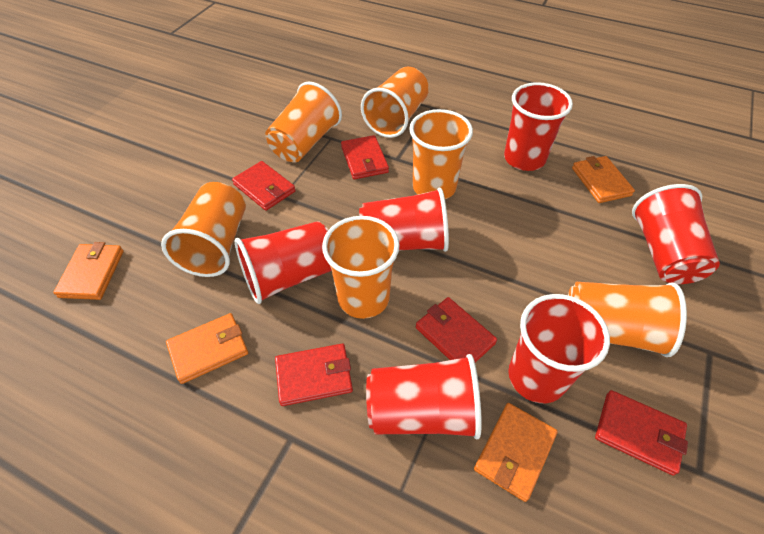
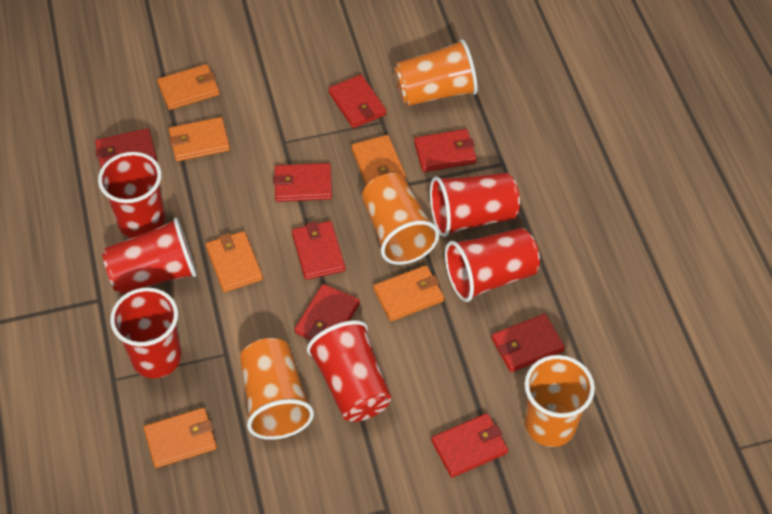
orange cup: [161,182,246,277] [265,81,342,162] [322,216,400,319] [361,67,429,138] [409,109,473,199] [568,282,687,357] = 6 -> [240,338,314,440] [362,173,439,265] [394,39,478,106] [524,355,595,447] = 4
orange wallet: [53,242,124,300] [166,313,248,384] [474,403,558,502] [572,156,635,203] = 4 -> [144,408,217,468] [157,64,220,110] [169,117,230,162] [206,231,263,292] [351,135,406,186] [374,265,444,321] = 6
red wallet: [232,161,296,211] [275,344,353,406] [341,135,389,179] [416,297,497,363] [595,390,688,476] = 5 -> [95,128,157,168] [273,163,332,202] [292,221,345,280] [295,284,360,340] [328,74,387,128] [414,129,477,172] [431,413,508,478] [492,314,565,372] = 8

